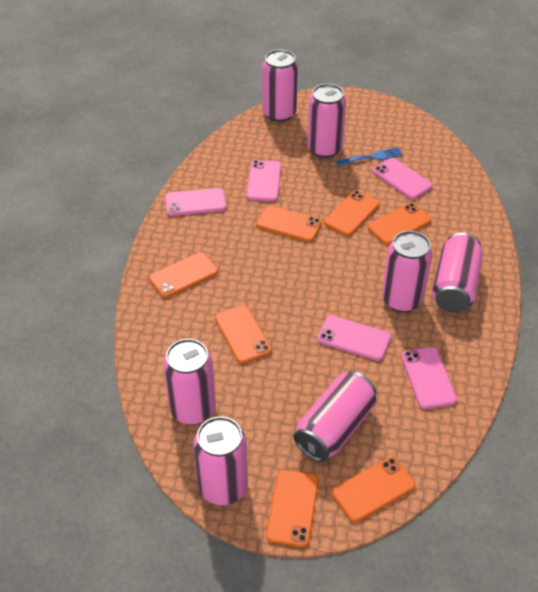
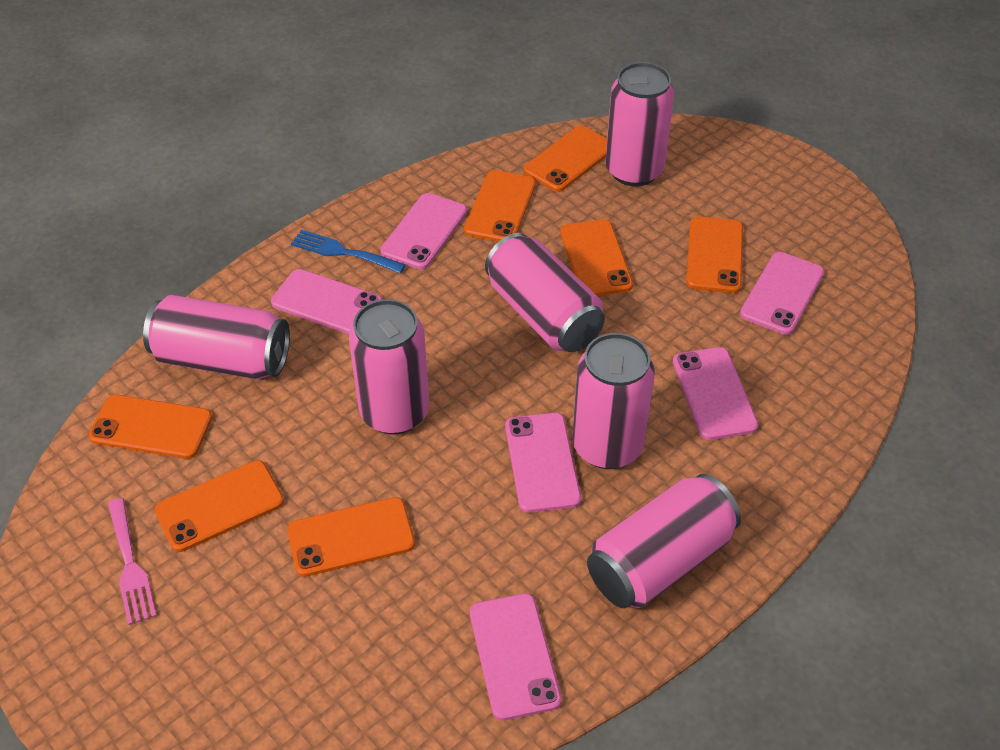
pink can: [163,339,216,425] [193,416,248,505] [262,50,298,122] [294,371,377,462] [307,84,346,158] [382,231,433,312] [432,233,483,313] = 7 -> [143,295,290,379] [349,299,429,435] [485,233,605,352] [572,333,655,469] [587,474,741,609] [605,62,674,186] = 6
pink fork: none = 0 -> [108,498,156,625] = 1
pink phone: [165,188,226,216] [246,160,281,201] [317,315,391,361] [373,158,433,199] [401,347,457,409] = 5 -> [271,269,382,334] [380,193,467,269] [470,593,562,721] [505,413,581,513] [673,347,758,440] [740,252,824,335] = 6

